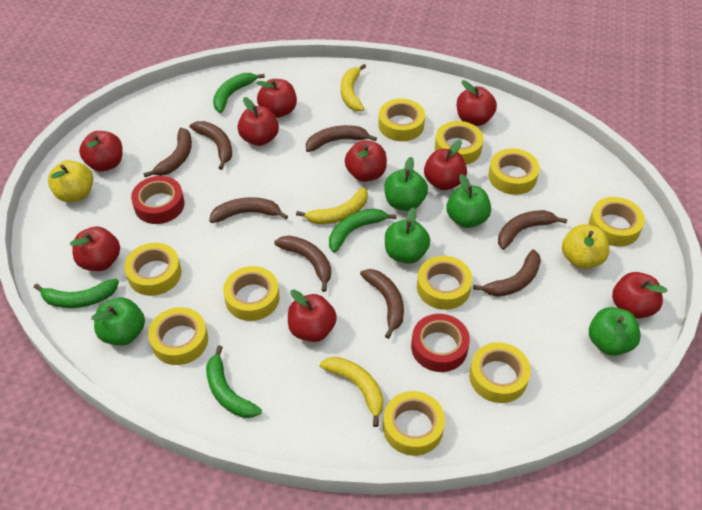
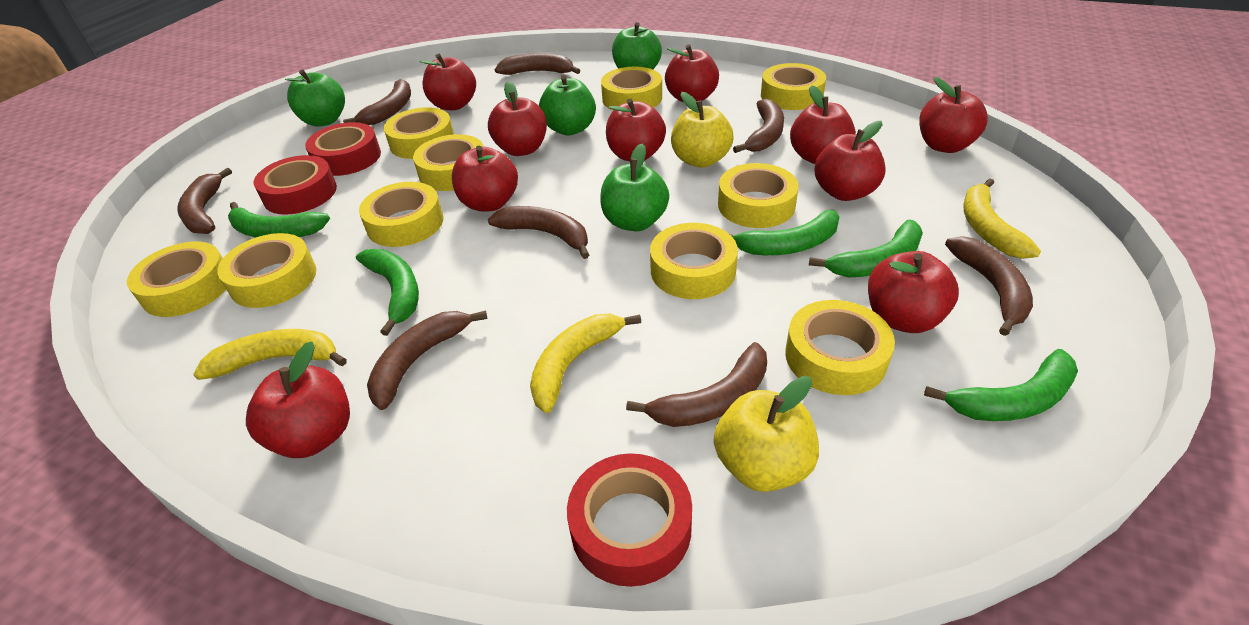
green apple: [91,298,145,346] [384,157,428,211] [385,207,430,264] [446,174,491,228] [589,307,641,356] = 5 -> [285,69,345,126] [539,75,596,136] [600,144,669,231] [612,22,662,69] = 4
green banana: [34,279,119,308] [206,345,262,418] [213,73,265,113] [329,208,396,253] = 4 -> [228,202,330,237] [356,249,419,336] [730,210,840,255] [809,220,923,277] [924,349,1078,421] = 5
red apple: [70,227,120,271] [79,131,123,172] [238,97,279,146] [256,79,297,118] [288,290,337,342] [345,140,387,182] [424,140,467,190] [457,80,497,126] [612,272,668,319] = 9 -> [246,341,350,458] [419,54,476,110] [452,146,518,211] [488,81,547,156] [606,99,666,161] [665,44,719,102] [790,85,856,164] [814,121,886,201] [868,251,959,333] [919,77,988,153] = 10
red tape: [131,176,185,224] [411,314,470,372] = 2 -> [254,155,337,215] [305,122,381,176] [567,453,692,587] = 3

